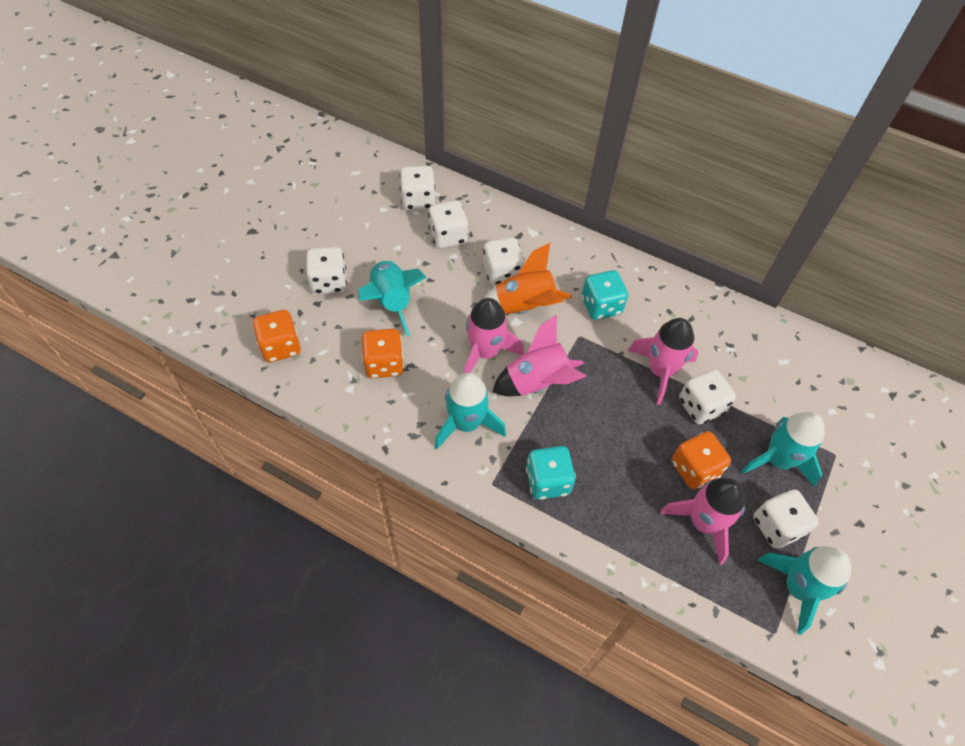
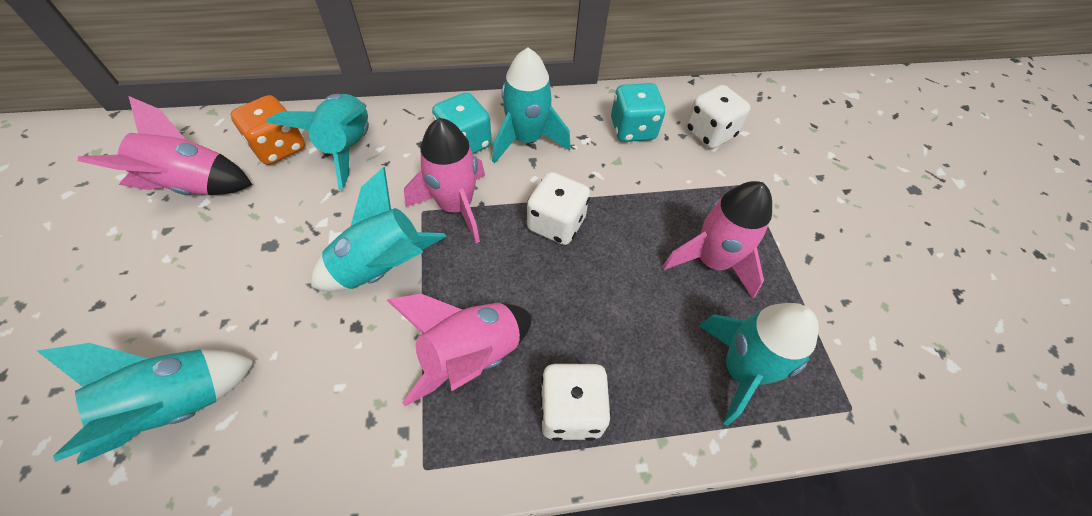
orange dice: [252,310,301,362] [362,329,404,378] [672,431,731,489] = 3 -> [230,95,305,165] = 1
orange rocket: [484,242,572,314] = 1 -> none = 0
turquoise rocket: [358,261,427,337] [435,373,506,449] [741,412,825,487] [757,546,851,635] = 4 -> [37,343,255,465] [266,94,369,190] [311,167,446,292] [492,47,571,163] [699,303,819,426] = 5
white dice: [306,247,347,294] [399,166,435,210] [428,201,468,248] [483,237,525,286] [679,369,736,424] [753,489,819,548] = 6 -> [527,172,590,245] [540,363,611,441] [685,85,751,149] = 3

